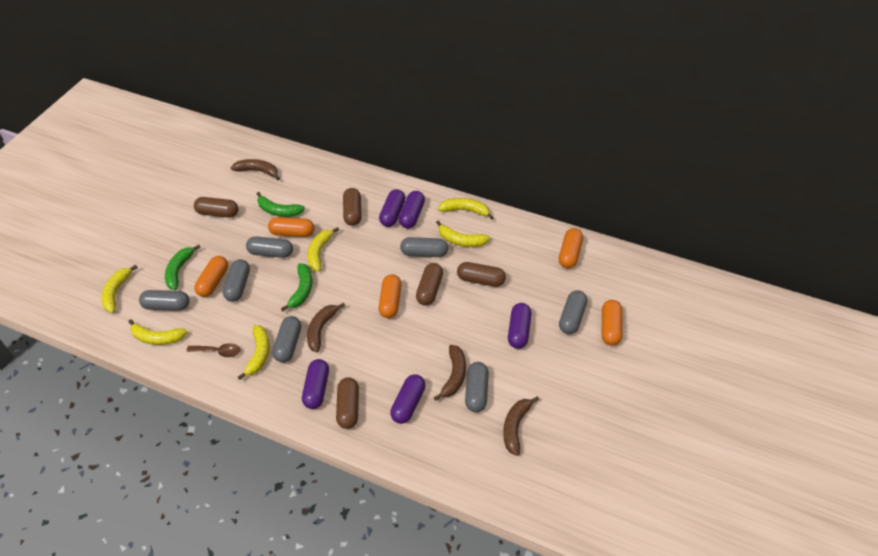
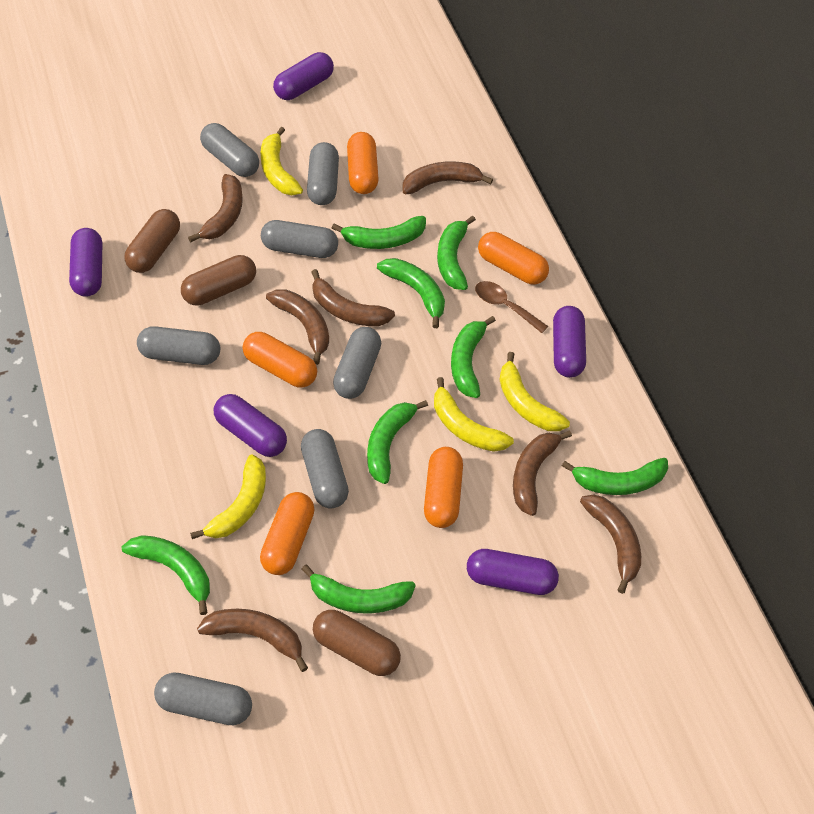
brown banana: [231,159,280,180] [307,303,345,352] [434,345,466,401] [503,396,539,456] = 4 -> [188,174,243,242] [197,609,308,672] [266,289,329,365] [312,269,395,326] [402,161,493,194] [513,431,572,516] [580,494,641,594] = 7
brown capsule: [194,197,238,218] [336,377,359,429] [343,188,362,226] [416,263,443,306] [457,262,506,287] = 5 -> [124,209,180,273] [181,255,256,306] [313,610,401,676] = 3
green banana: [165,245,201,290] [257,192,305,217] [281,263,312,311] = 3 -> [122,535,210,615] [301,565,416,613] [332,216,426,249] [367,400,428,484] [377,258,445,328] [437,215,476,290] [451,316,496,398] [562,458,668,495] = 8
yellow banana: [101,265,138,313] [129,319,187,345] [238,325,270,380] [307,227,339,271] [436,220,490,247] [438,198,494,220] = 6 -> [190,454,266,539] [261,127,303,195] [434,377,514,452] [499,352,570,431] = 4

